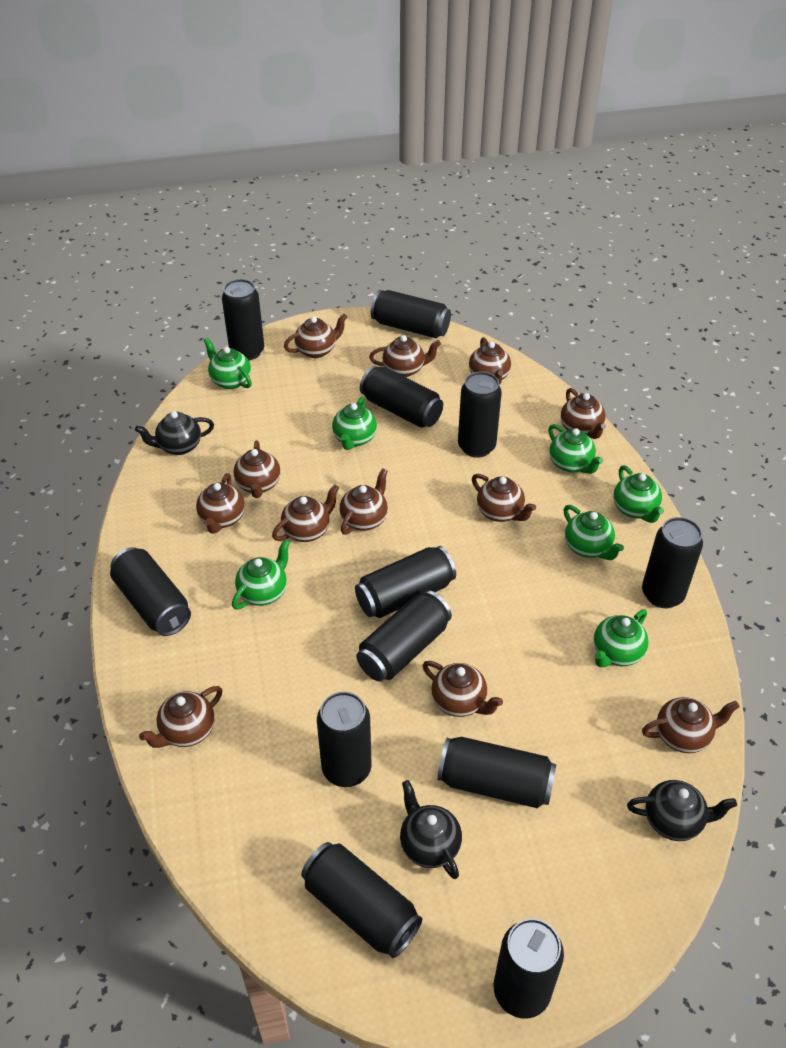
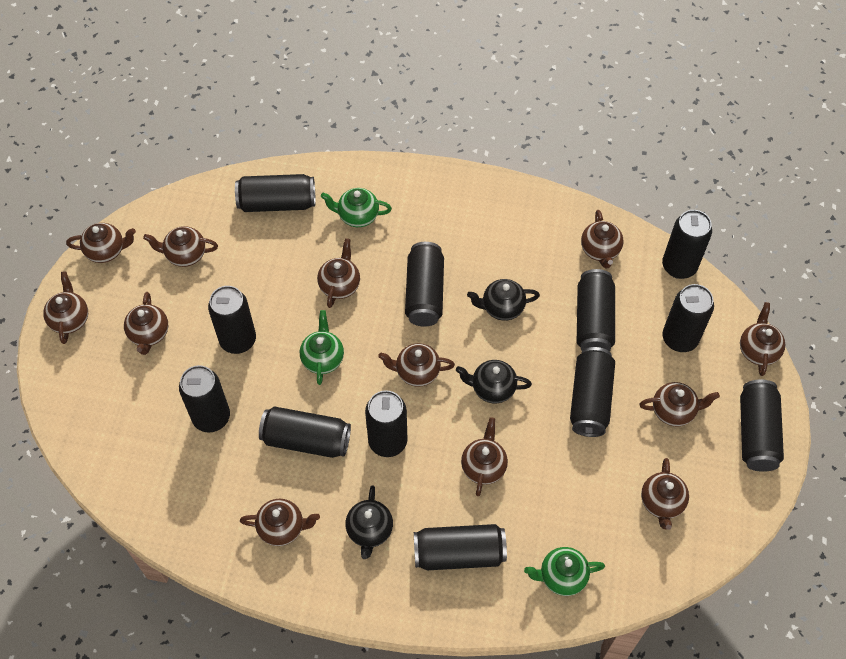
green teapot: [204,337,252,389] [232,539,290,610] [332,397,377,450] [548,424,603,474] [564,505,624,560] [594,609,648,667] [613,465,664,523] = 7 -> [300,310,344,385] [321,188,392,227] [524,547,605,596] = 3

